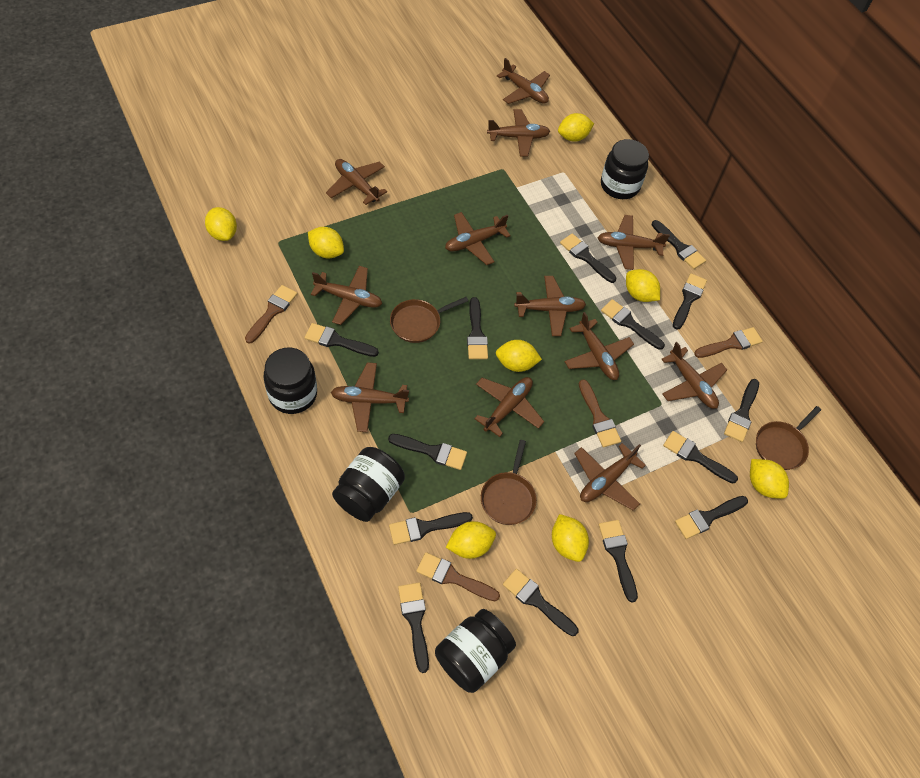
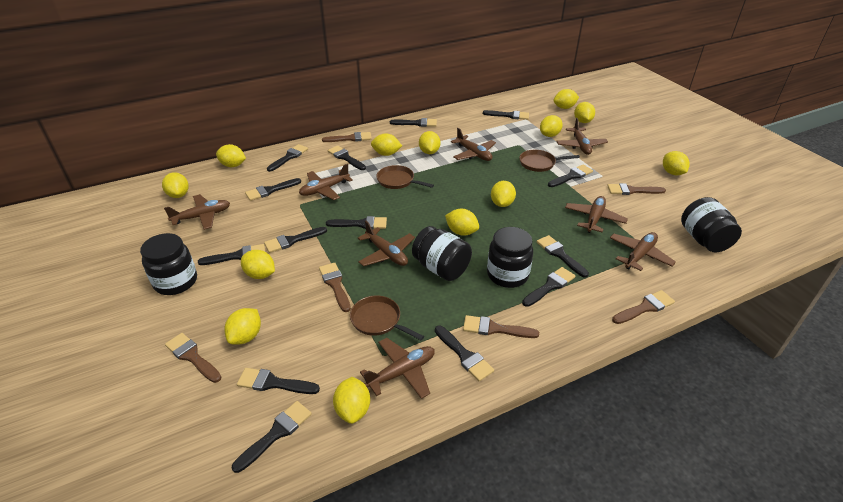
brown brush: [245,285,297,343] [416,552,500,601] [579,379,621,448] [694,327,763,358] = 4 -> [165,333,222,383] [319,263,351,312] [322,132,372,142] [463,315,539,338] [607,183,666,195] [612,290,675,324] = 6
brown plane: [311,266,382,325] [326,159,387,205] [331,362,409,432] [445,212,511,265] [474,377,544,437] [487,109,550,156] [497,58,550,104] [514,276,586,336] [564,312,634,380] [574,443,646,511] [597,215,670,270] [662,342,727,409] = 12 -> [164,194,230,230] [299,164,353,200] [358,221,415,266] [360,338,435,399] [451,128,496,161] [556,118,608,155] [565,196,628,233] [610,232,676,271] = 8
yellow lemon: [205,207,237,241] [308,227,344,258] [446,521,496,559] [496,340,542,372] [552,514,589,562] [558,113,594,142] [626,269,660,302] [750,459,789,499] = 8 -> [162,172,189,198] [216,144,246,167] [224,308,261,345] [241,250,275,279] [333,377,370,424] [371,133,402,156] [419,131,440,154] [445,209,479,236] [491,181,516,207] [540,115,563,137] [554,89,579,109] [574,102,595,123] [663,151,690,175] = 13

